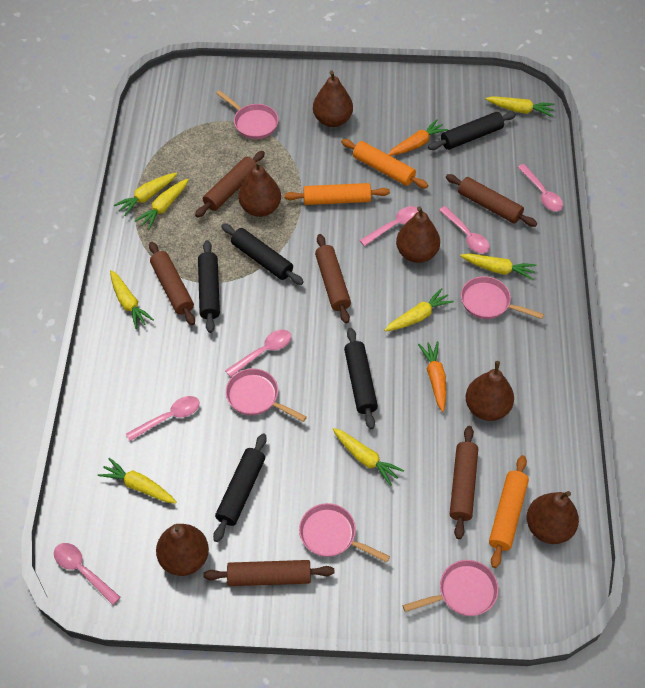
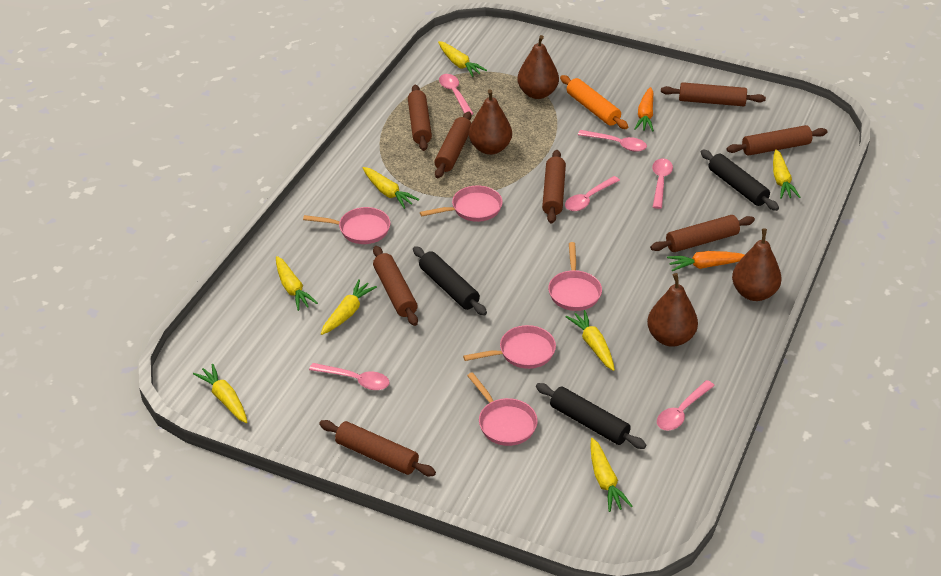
black rolling pin: [198,240,220,333] [213,433,267,542] [221,224,304,285] [344,328,378,429] [428,111,516,150] = 5 -> [413,246,487,316] [536,383,646,449] [701,150,779,211] = 3
brown pear: [156,524,209,576] [238,161,281,217] [313,71,353,127] [396,206,440,263] [466,361,514,421] [527,491,579,544] = 6 -> [469,89,512,155] [517,35,559,99] [647,273,698,347] [732,229,782,301] = 4
brown rolling pin: [149,242,195,325] [195,151,265,217] [203,560,334,586] [315,234,351,324] [446,174,537,227] [450,426,478,539] = 6 -> [319,420,436,476] [373,246,418,326] [408,85,432,151] [435,112,472,178] [542,150,566,224] [650,215,755,252] [661,82,766,106] [727,125,827,156] = 8
orange rolling pin: [284,183,390,205] [341,139,428,188] [489,455,529,568] = 3 -> [560,75,628,129] = 1

